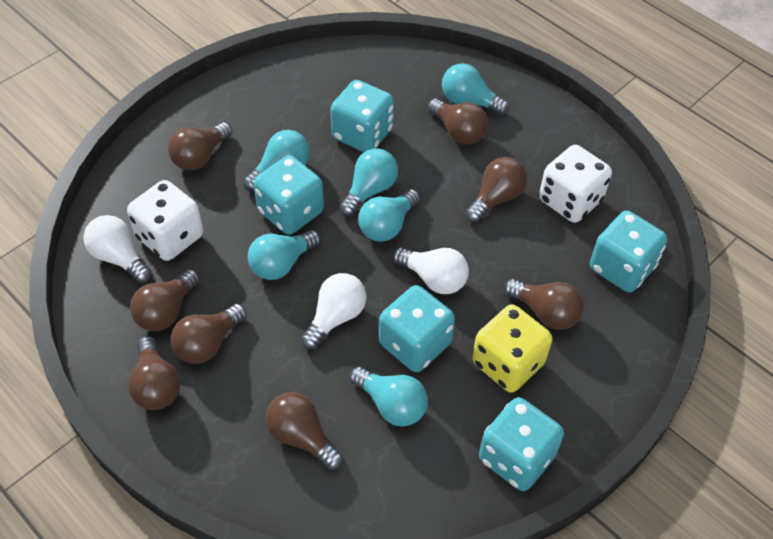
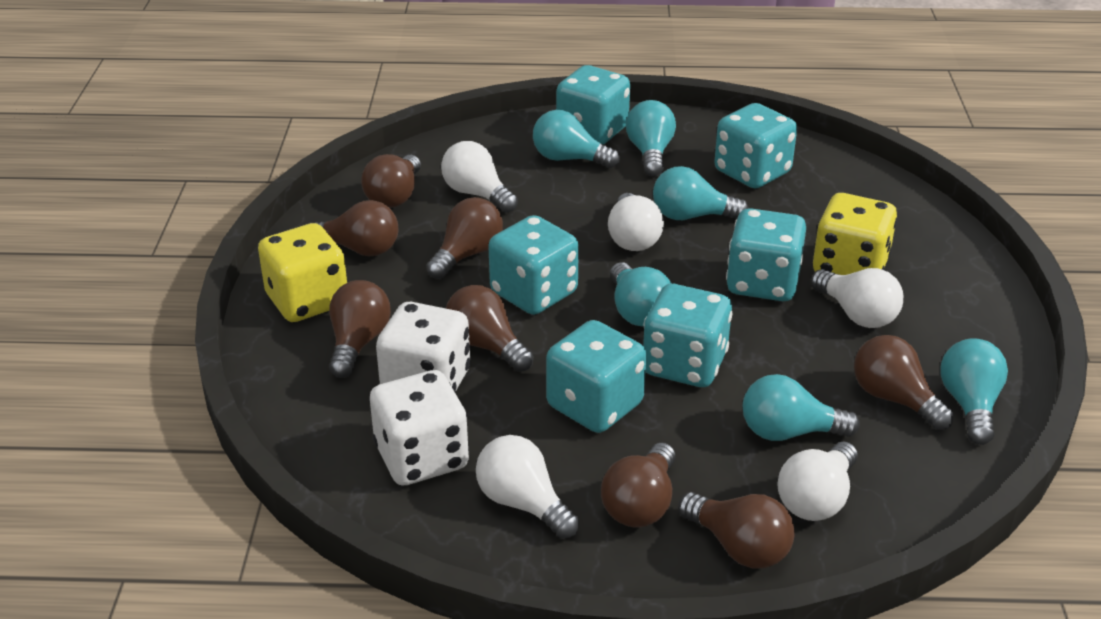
turquoise dice: [254,155,324,235] [331,80,394,152] [379,285,455,372] [479,397,564,491] [590,211,668,292] = 5 -> [488,215,579,315] [546,320,646,433] [556,65,630,145] [643,284,732,387] [714,103,797,188] [726,208,806,301] = 6
white light bulb: [83,215,152,283] [301,273,366,349] [393,247,469,294] = 3 -> [441,141,518,213] [476,435,579,539] [608,193,664,251] [777,441,858,521] [811,268,903,328] = 5
yellow dice: [472,304,552,393] = 1 -> [258,223,347,322] [813,193,897,275] = 2

